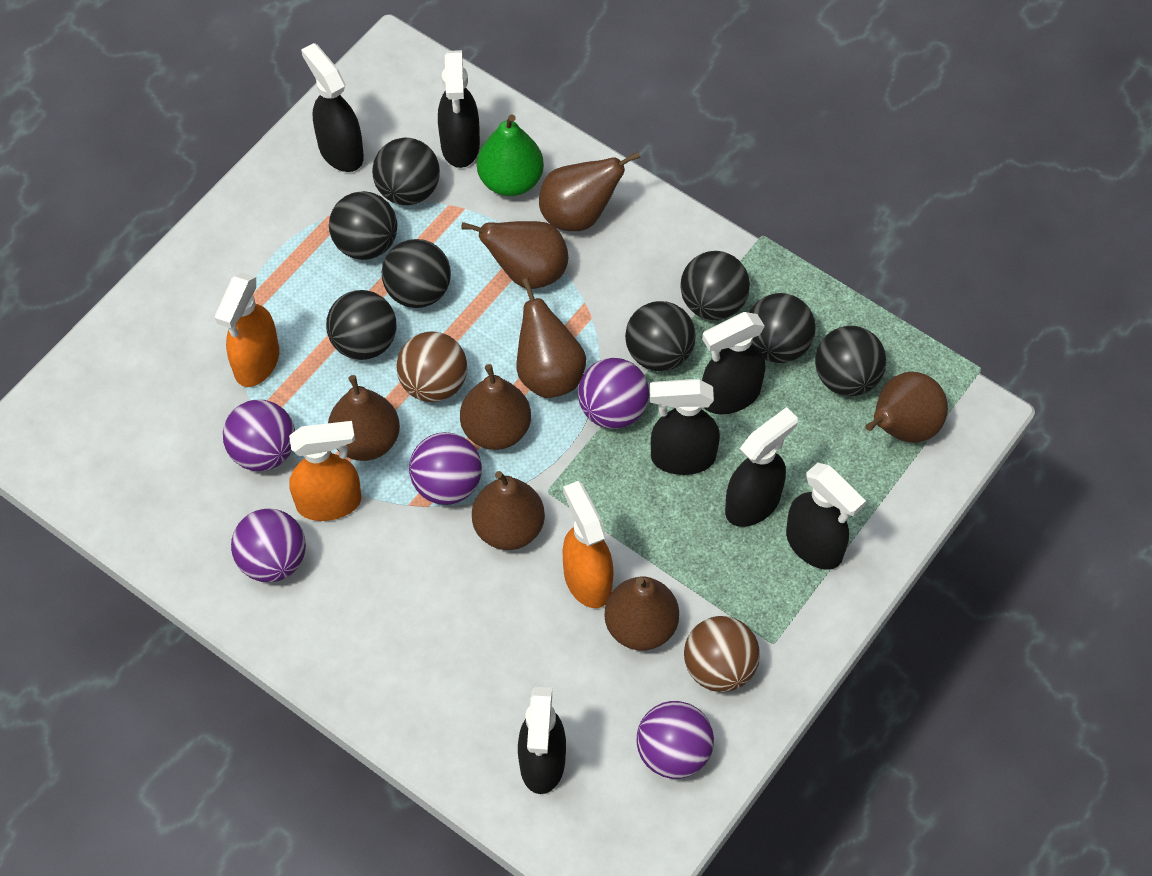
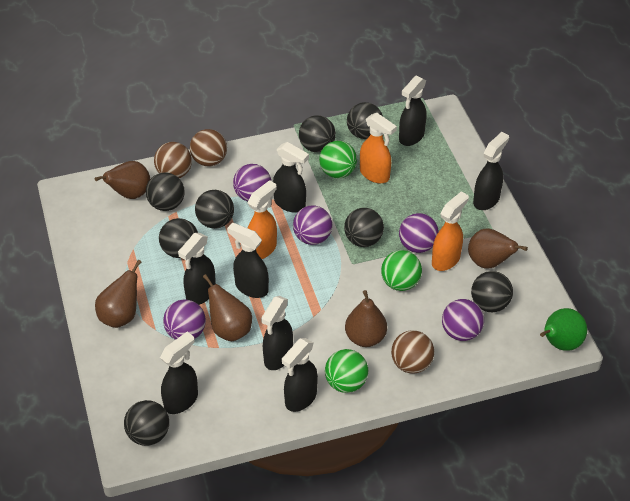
black spray bottle: [301,43,364,172] [438,50,480,168] [518,687,566,794] [650,379,720,475] [702,312,765,414] [725,407,798,527] [786,463,866,570] = 7 -> [160,332,198,414] [178,233,216,305] [227,223,269,298] [261,296,293,370] [273,142,309,213] [282,338,318,412] [399,76,426,146] [473,132,509,210] = 8
brown ball: [396,331,467,402] [684,616,760,692] = 2 -> [154,142,192,178] [190,129,227,166] [391,330,434,374] = 3
brown pear: [328,375,400,461] [460,364,531,450] [461,221,568,289] [472,471,545,550] [517,278,586,398] [539,151,641,231] [604,577,679,650] [865,371,948,443] = 8 -> [94,161,150,199] [95,260,142,328] [203,274,252,341] [345,290,387,347] [468,229,528,269] = 5
green ball: none = 0 -> [319,141,357,178] [325,349,368,393] [381,250,422,291] = 3

